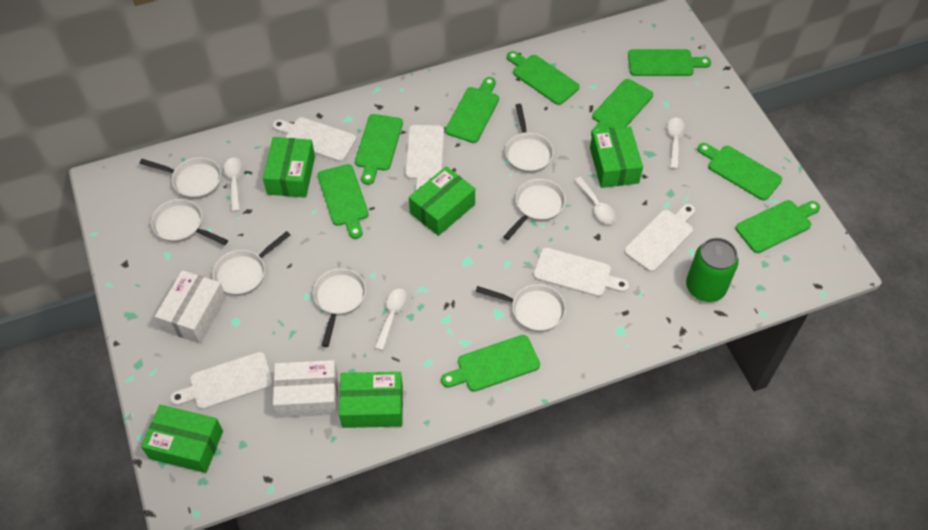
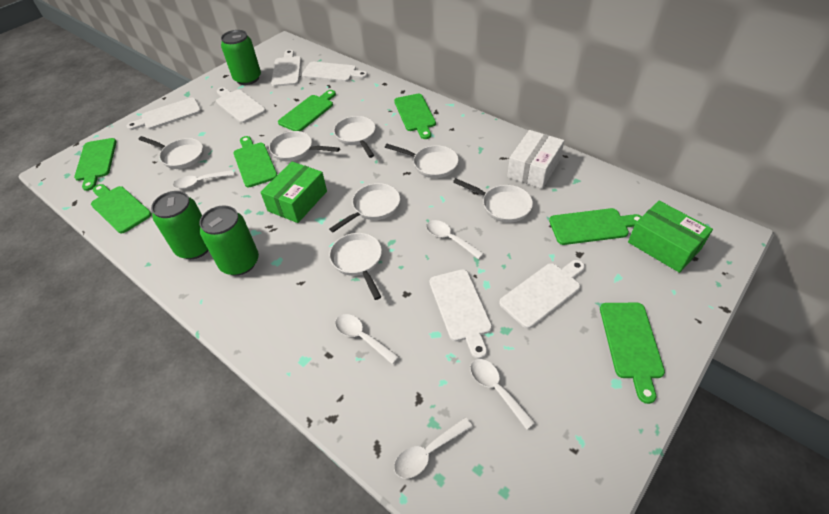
green box: [141,405,223,473] [263,137,315,198] [339,372,403,428] [409,166,475,236] [590,126,643,188] = 5 -> [260,161,327,223] [628,201,713,273] = 2
green can: [686,238,739,302] = 1 -> [151,191,209,259] [199,205,259,276] [221,30,261,85] = 3
green cutting board: [318,164,369,239] [355,114,403,185] [441,335,540,392] [445,77,499,143] [507,51,580,105] [591,79,653,136] [628,49,711,76] [698,143,782,201] [736,200,820,253] = 9 -> [74,138,117,191] [91,184,152,233] [233,136,277,187] [278,90,336,131] [394,94,436,139] [549,208,642,245] [600,303,665,404] = 7
white box: [155,270,226,343] [273,360,338,418] = 2 -> [507,130,564,189] = 1
white cutting board: [170,352,273,410] [272,117,356,162] [405,125,444,190] [533,247,629,297] [624,204,695,272] = 5 -> [127,98,201,130] [216,87,266,123] [271,50,301,87] [302,62,368,82] [429,269,492,359] [499,260,585,329] = 6
white spoon: [224,157,243,212] [374,289,408,351] [574,177,616,224] [667,117,686,169] = 4 -> [173,170,234,189] [335,314,399,364] [394,417,473,479] [426,220,484,259] [470,359,535,430] = 5

